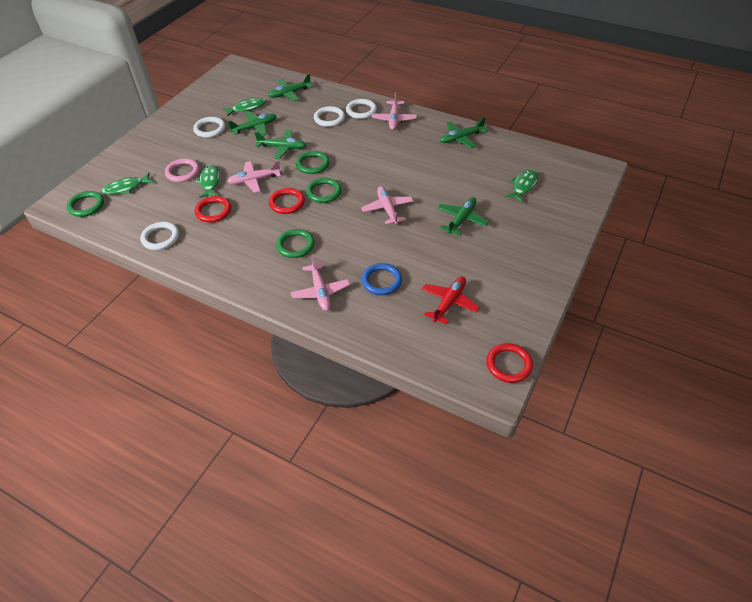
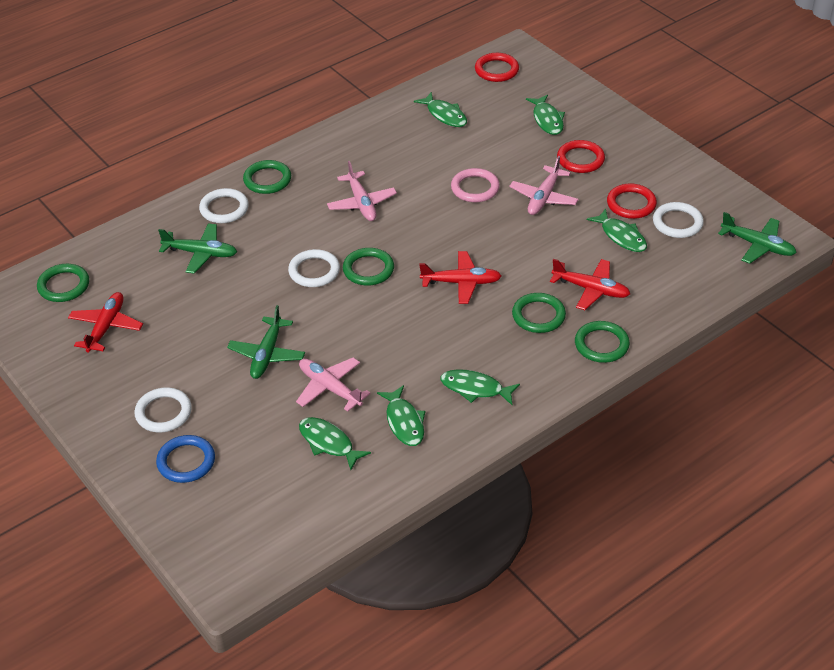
green fish: [102,173,153,195] [195,165,220,198] [223,98,266,117] [505,170,538,203] = 4 -> [299,417,371,470] [377,385,425,446] [414,92,467,127] [440,369,520,405] [526,95,565,135] [587,209,647,252] = 6
green plane: [228,111,276,135] [254,130,306,159] [268,74,313,101] [437,197,489,236] [440,117,488,148] = 5 -> [158,223,237,274] [227,305,305,379] [718,212,797,264] = 3
green ring: [67,191,104,217] [276,229,315,258] [296,151,330,174] [306,178,342,203] = 4 -> [37,264,89,302] [243,160,291,194] [343,248,394,286] [512,293,566,333] [575,321,630,363] = 5
pink plane: [227,161,281,193] [291,255,350,311] [361,186,413,225] [371,92,417,130] = 4 -> [296,357,371,412] [327,161,397,221] [509,156,579,215] = 3
red plane: [422,277,480,325] = 1 -> [68,292,143,353] [419,251,501,304] [550,259,630,310] = 3

